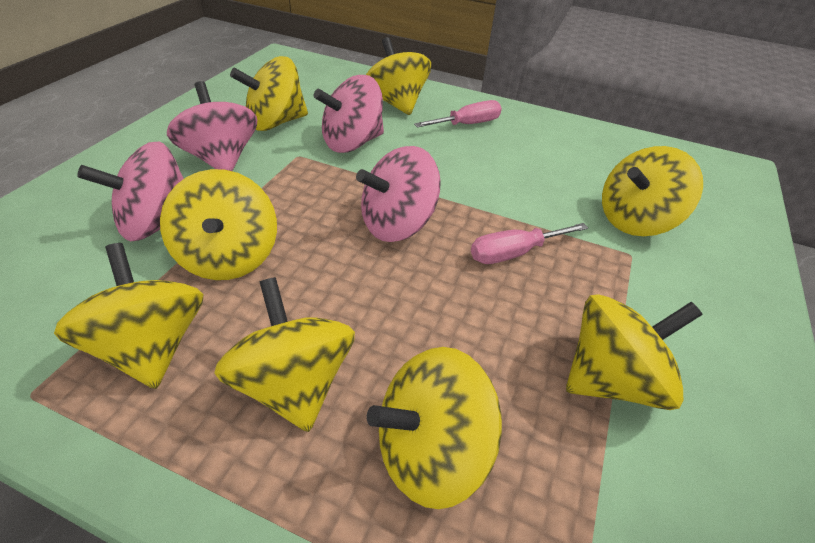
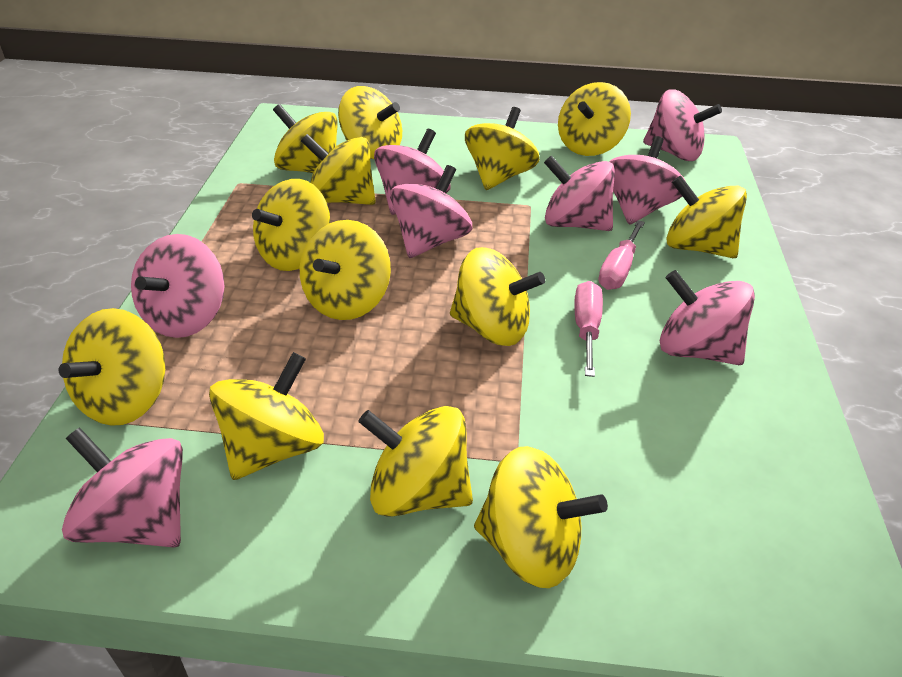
pink spinning top: [77,141,184,241] [167,81,257,171] [314,75,384,153] [356,146,441,242] = 4 -> [62,428,183,547] [131,234,225,338] [374,129,451,215] [390,165,472,258] [544,156,615,231] [609,136,686,225] [643,89,722,161] [660,270,755,365] = 8
yellow spinning top: [54,243,204,389] [160,169,277,280] [214,277,355,432] [230,56,308,131] [366,37,431,115] [366,347,502,509] [566,294,703,410] [602,146,703,236] = 8 -> [58,308,165,426] [209,352,324,480] [252,179,330,271] [273,104,337,173] [300,220,391,320] [301,134,376,205] [338,86,402,159] [358,406,473,517] [450,247,545,346] [465,107,540,190] [474,446,608,588] [558,82,631,156] [666,176,747,258] = 13

